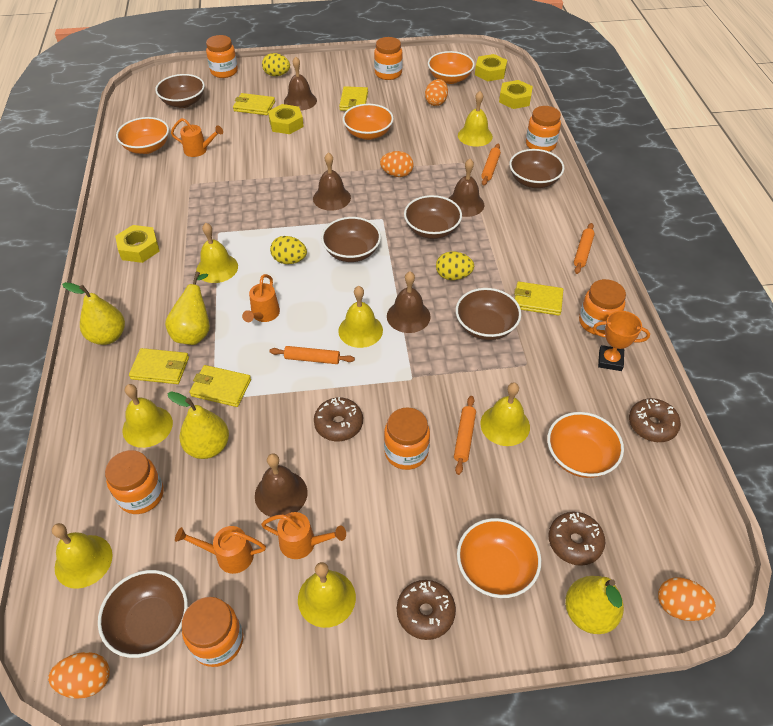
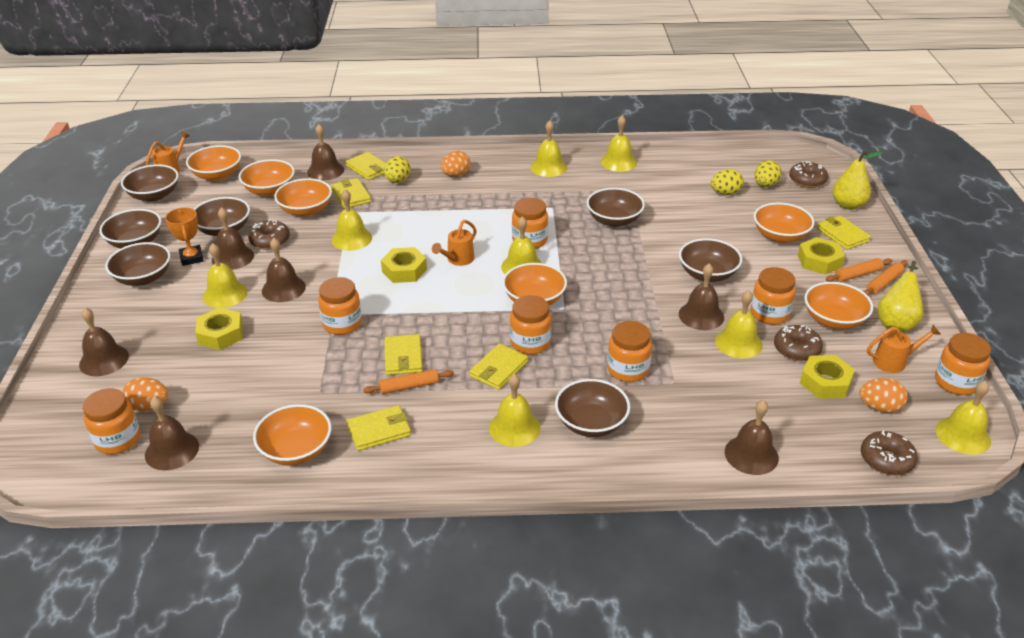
brown bell: [255,453,308,517] [284,57,317,111] [313,152,351,211] [387,272,431,333] [448,159,484,217] = 5 -> [79,307,129,376] [145,396,199,470] [212,207,254,270] [262,238,306,302] [307,124,344,181] [679,264,724,330] [725,400,779,475] = 7
brown bowl: [98,570,188,658] [155,74,205,108] [321,217,381,262] [404,195,462,239] [456,288,521,340] [509,149,564,188] = 6 -> [99,209,162,248] [105,242,170,286] [121,164,179,202] [194,197,250,236] [555,379,630,437] [587,188,645,227] [679,238,742,282] = 7
orange bowl: [116,117,169,154] [343,104,394,140] [428,51,475,84] [457,518,541,598] [547,412,624,478] = 5 -> [186,145,241,181] [239,159,295,196] [253,404,331,465] [274,178,332,217] [502,263,567,306] [754,203,815,243] [804,282,873,329] = 7
orange egg: [48,652,110,699] [380,151,413,177] [425,79,448,106] [658,577,716,621] = 4 -> [122,377,168,411] [441,151,470,177] [859,378,908,413] = 3
orange rolling pin: [269,346,355,364] [454,396,476,475] [481,144,501,186] [574,223,595,274] = 4 -> [363,369,454,394] [826,258,892,282] [864,260,908,296] = 3
orange watering can: [171,118,223,157] [175,526,266,574] [242,274,280,322] [261,512,346,559] = 4 -> [146,131,190,173] [432,220,477,266] [867,325,941,373] = 3
yellow bell: [52,523,112,589] [122,384,173,448] [196,223,238,283] [298,562,356,628] [338,286,383,348] [458,91,493,147] [480,382,530,446] = 7 -> [203,243,247,308] [331,189,372,251] [489,373,540,447] [501,216,542,274] [530,120,567,177] [601,116,637,172] [715,290,763,358] [936,380,991,455] = 8
yellow pear: [62,282,125,345] [165,272,210,345] [168,391,229,459] [565,576,624,634] = 4 -> [832,150,883,210] [877,261,923,332] = 2
yellow wallet: [129,348,189,384] [189,365,251,407] [233,93,275,115] [339,86,368,111] [514,281,563,316] = 5 -> [331,178,371,209] [346,152,386,180] [347,405,411,451] [385,334,423,375] [469,343,528,390] [817,216,871,250] = 6

